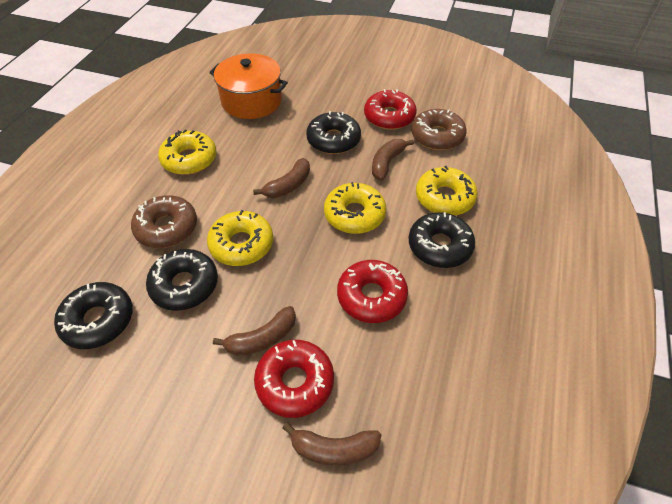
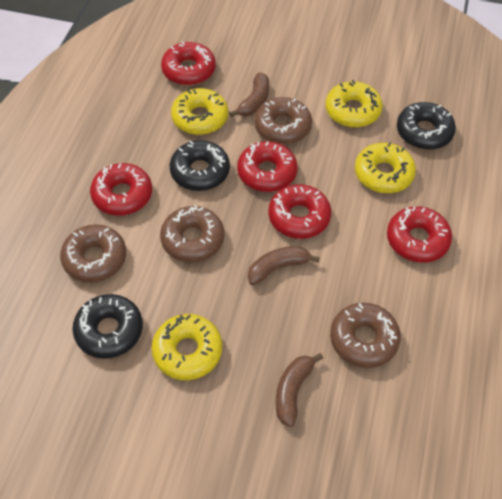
black donut: [54,282,133,349] [146,249,218,311] [306,111,361,154] [409,212,475,268] = 4 -> [72,294,143,359] [170,140,230,191] [397,102,456,150] = 3
brown banana: [213,306,296,356] [253,158,310,198] [283,422,381,466] [372,139,414,180] = 4 -> [229,73,269,117] [248,246,320,285] [276,353,323,427] = 3
brown donut: [131,195,197,248] [411,109,467,150] = 2 -> [60,224,126,282] [160,205,224,262] [254,97,312,144] [330,303,401,368] = 4
orange pot: [209,53,288,119] = 1 -> none = 0
red donut: [254,340,334,418] [337,260,408,323] [364,89,417,130] = 3 -> [90,163,152,216] [161,41,216,85] [237,141,297,192] [268,184,331,239] [387,206,452,263] = 5

